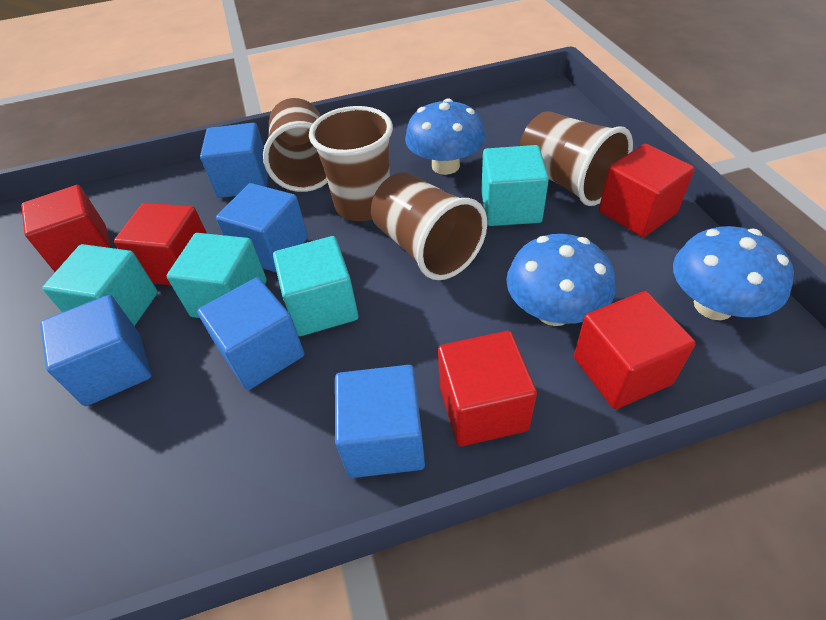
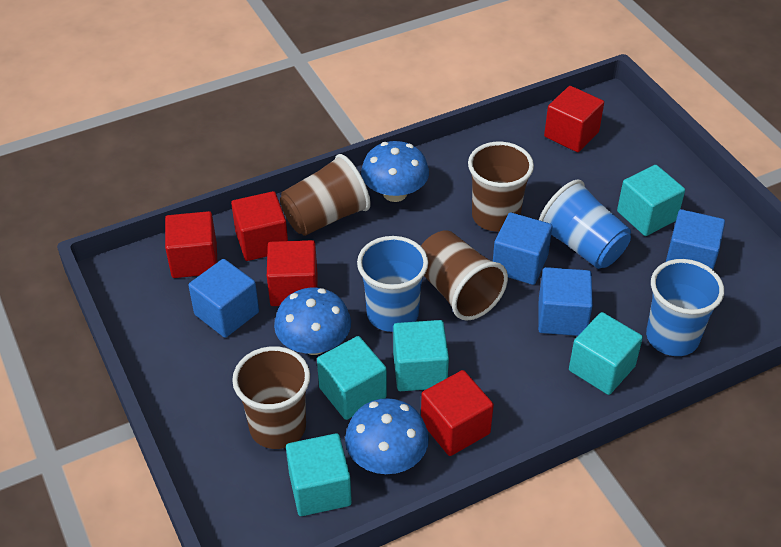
blue cube: [40,295,151,406] [197,277,305,390] [200,123,268,198] [216,183,308,273] [335,365,425,478] = 5 -> [188,259,259,338] [493,212,552,285] [538,267,593,336] [666,209,725,269] = 4
blue cup: none = 0 -> [357,236,428,332] [539,179,631,269] [646,259,724,356] = 3
turquoise cube: [42,244,158,326] [167,233,267,318] [273,236,359,336] [481,145,549,226] = 4 -> [286,433,352,516] [317,336,387,420] [393,320,449,391] [569,312,643,395] [617,165,685,236] = 5

